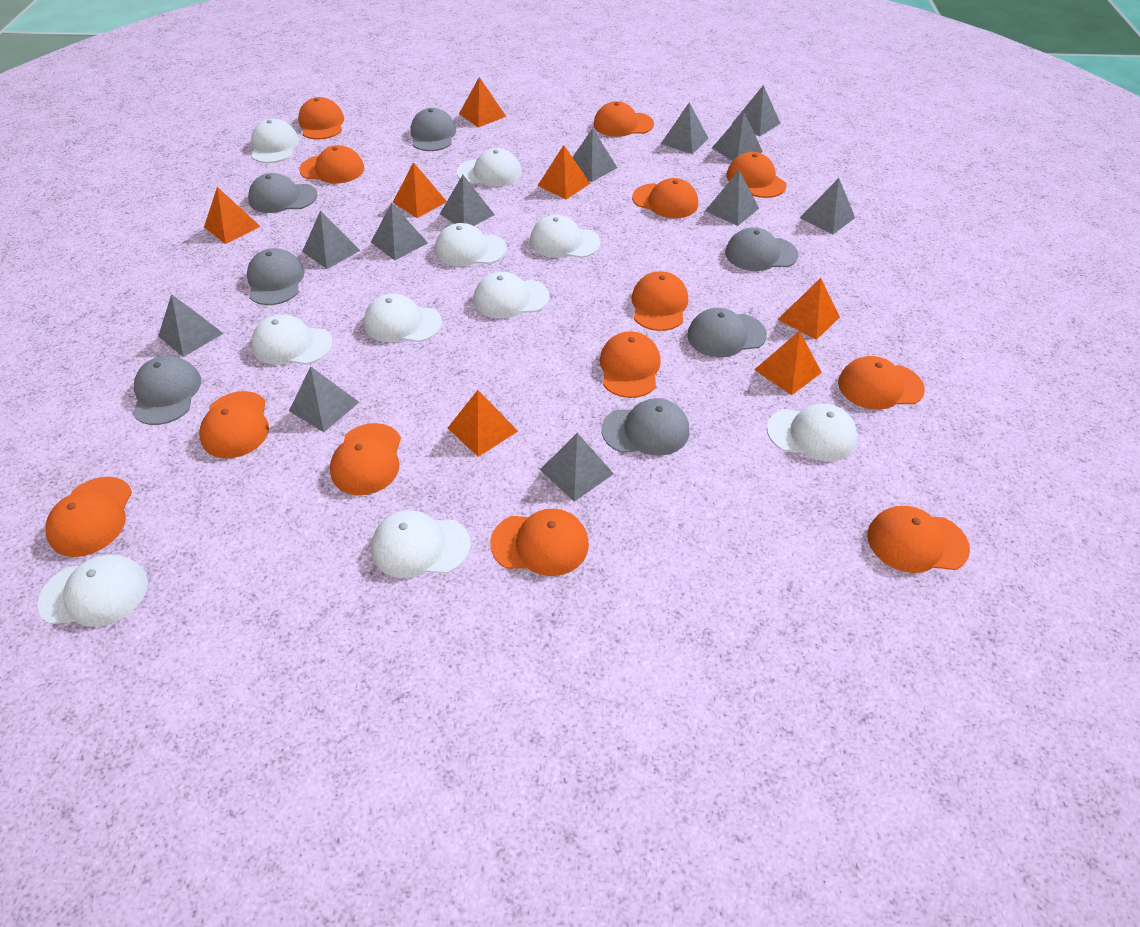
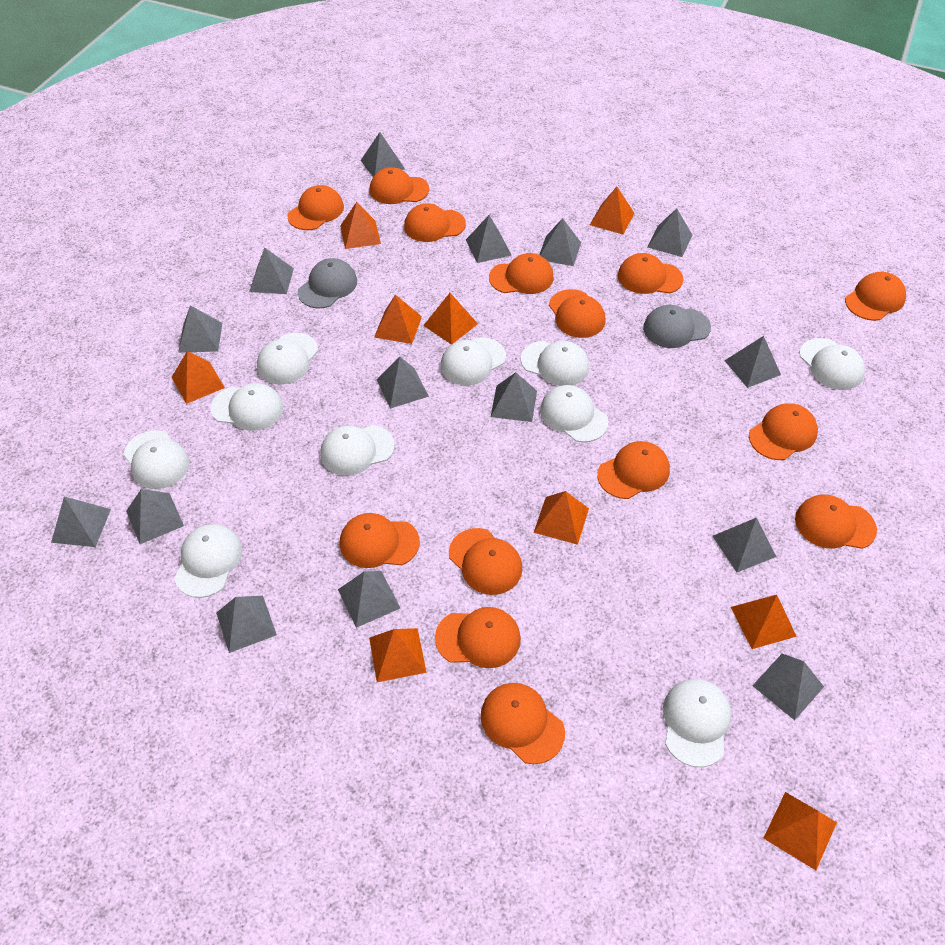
grey cap: [133,356,201,425] [247,248,305,305] [248,173,317,213] [411,108,456,151] [601,398,689,456] [687,308,767,357] [725,227,798,271] = 7 -> [298,258,357,308] [643,305,711,348] = 2
grey pyramid: [158,294,224,357] [289,367,359,432] [302,211,361,269] [371,202,428,260] [440,175,495,226] [540,433,614,502] [573,128,618,182] [661,103,708,154] [705,170,759,226] [712,111,763,161] [732,85,781,136] [800,178,855,234] = 12 -> [51,497,111,547] [126,489,184,544] [178,305,222,353] [216,596,277,653] [249,247,294,294] [338,571,400,628] [361,132,405,176] [377,357,429,409] [466,215,511,263] [491,372,537,422] [539,218,581,266] [647,208,692,257] [712,518,776,572] [724,336,781,388] [752,654,824,720] = 15
orange cap: [46,477,132,557] [199,391,269,458] [298,97,344,140] [299,145,364,183] [330,423,401,495] [490,509,589,576] [594,101,654,137] [600,331,661,398] [631,271,688,331] [632,178,698,218] [727,152,787,198] [838,356,925,410] [867,506,970,573] = 13 -> [287,185,344,230] [340,513,420,568] [370,167,429,204] [404,203,466,242] [435,607,521,668] [449,528,522,595] [481,683,565,764] [489,253,554,294] [549,289,606,338] [597,441,670,499] [618,253,684,294] [749,403,818,460] [795,494,877,549] [845,272,906,321] = 14
orange pyramid: [204,187,261,244] [393,162,447,218] [448,390,518,457] [459,77,506,128] [537,145,591,200] [754,331,822,395] [777,278,840,340] = 7 -> [172,351,225,404] [340,202,381,249] [369,628,427,682] [374,295,422,344] [423,293,478,345] [534,491,589,545] [590,187,635,235] [731,595,797,649] [763,792,837,870] = 9

